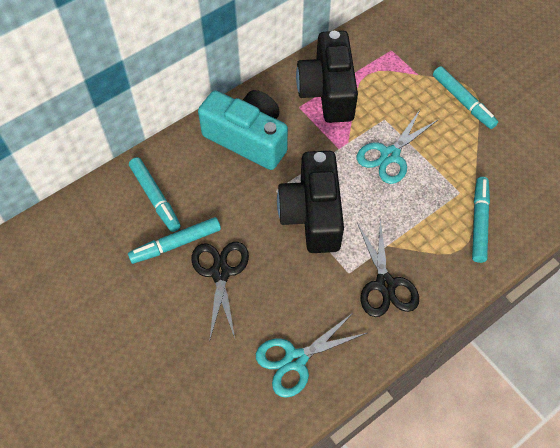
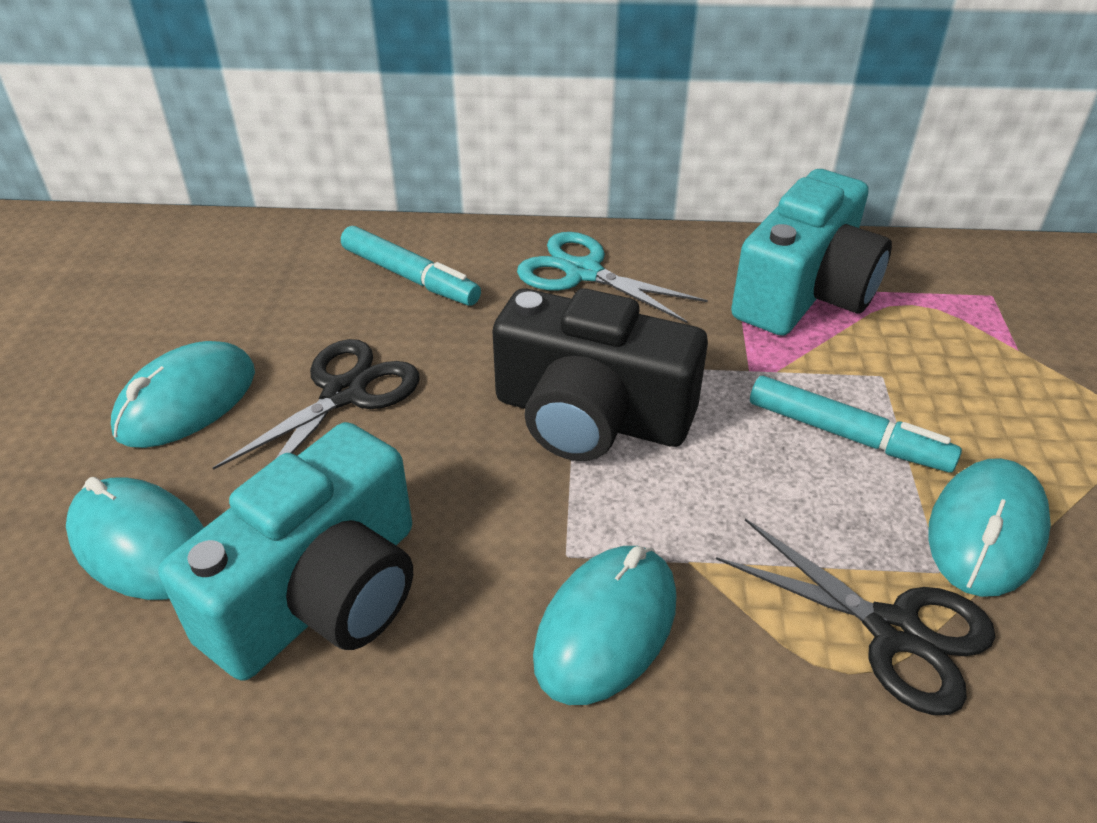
black camera: [277,151,344,253] [296,31,358,123] = 2 -> [492,288,708,461] = 1
turquoise camera: [198,90,288,170] = 1 -> [158,422,413,681] [731,169,892,336] = 2
turquoise marker: [128,217,221,264] [129,157,181,232] [433,66,498,129] [472,177,490,263] = 4 -> [341,226,481,306] [750,376,962,473] = 2
turquoise mouse: none = 0 -> [66,477,204,600] [111,341,255,448] [533,546,676,705] [928,458,1051,597] = 4
turquoise scissors: [256,312,367,398] [357,110,438,184] = 2 -> [517,232,708,323] = 1

